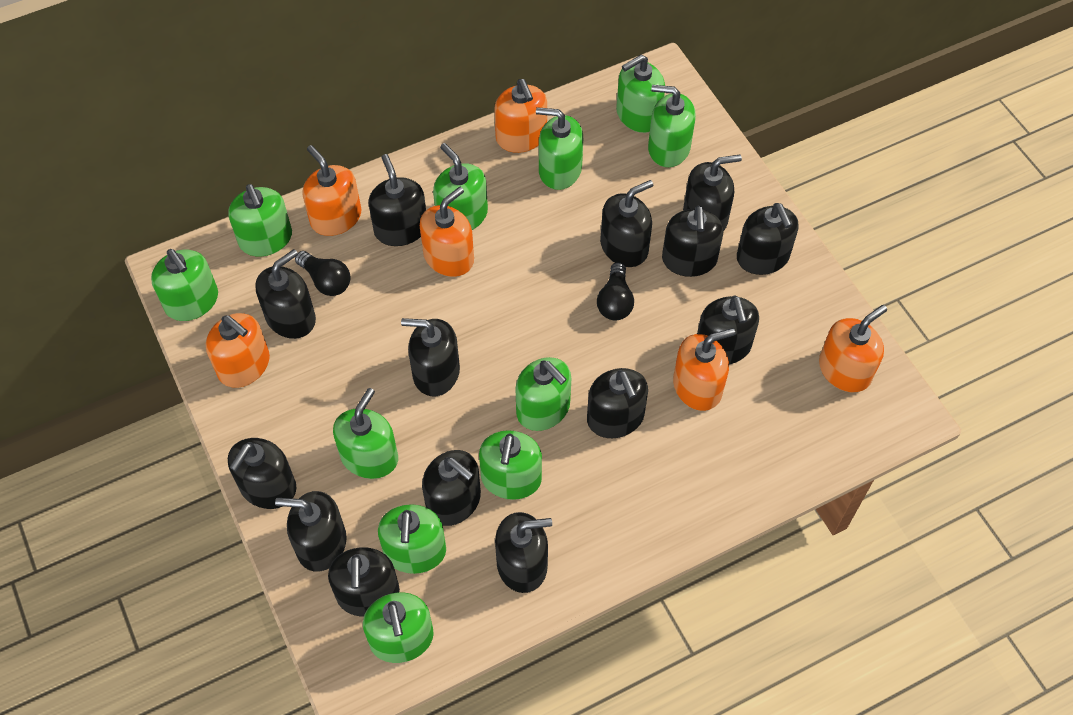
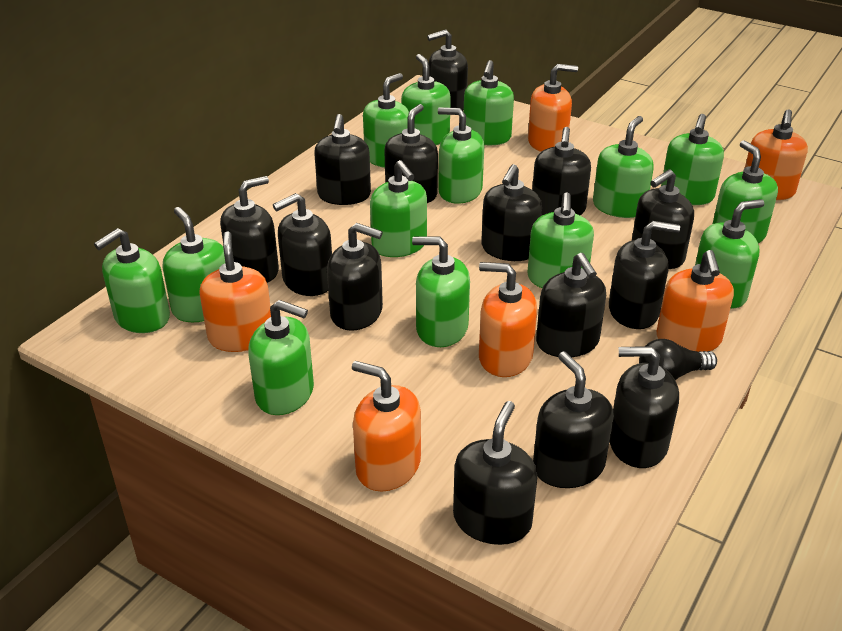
black light bulb: [295,251,351,296] [597,262,634,320] = 2 -> [639,339,717,380] = 1
green soap dispenser: [151,249,218,321] [228,184,292,256] [333,388,398,479] [363,593,434,663] [378,504,446,574] [433,143,488,230] [479,430,542,500] [515,357,571,431] [536,107,583,190] [616,55,665,133] [648,85,696,167] = 11 -> [94,228,170,333] [163,207,225,322] [248,300,314,415] [363,73,409,168] [370,160,427,257] [401,54,451,145] [412,236,470,347] [438,107,484,204] [464,60,514,145] [527,192,594,288] [593,116,654,218] [661,114,724,205] [695,199,764,309] [713,140,778,244] = 14

